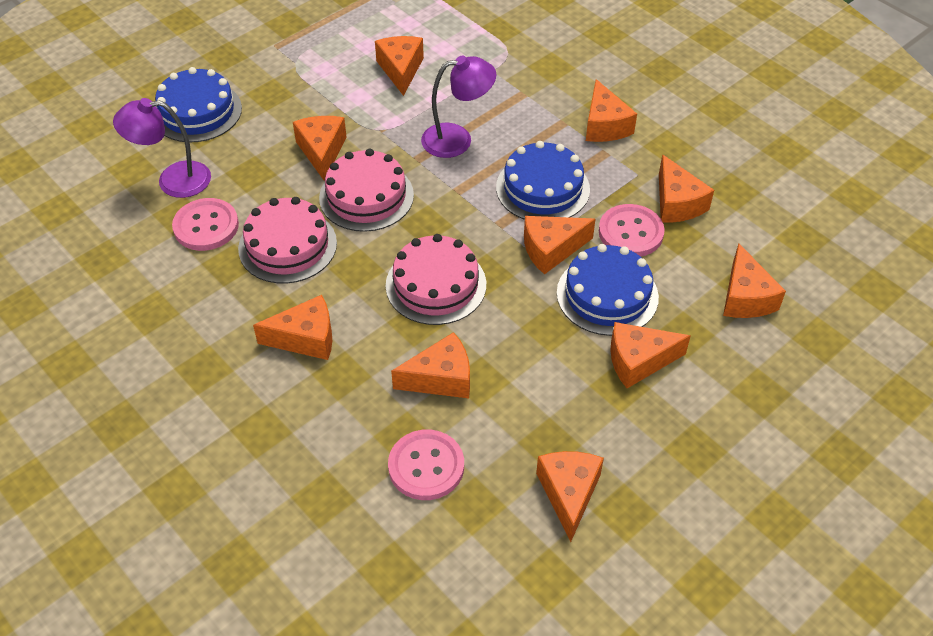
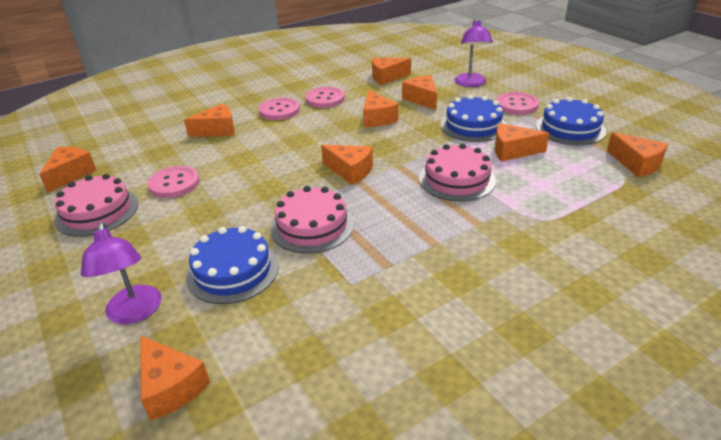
orange cheese: [253,295,332,360] [293,116,347,181] [375,36,424,96] [391,332,470,398] [524,216,596,275] [536,451,604,542] [586,79,637,142] [610,322,691,388] [659,154,714,223] [723,243,786,318] = 10 -> [39,147,96,193] [141,336,210,421] [184,104,235,137] [321,145,373,185] [363,90,398,127] [372,58,411,85] [402,75,437,110] [495,123,550,161] [607,132,668,177] = 9
pink button: [172,198,239,251] [388,429,464,500] [599,204,665,257] = 3 -> [148,166,200,198] [259,98,300,120] [305,87,345,108] [497,92,539,115] = 4

